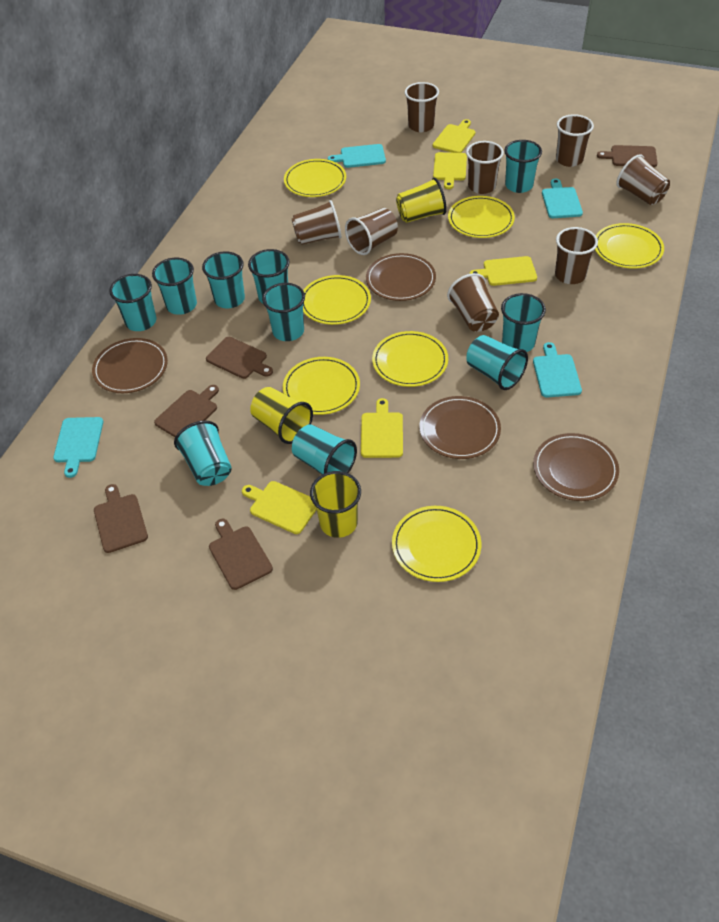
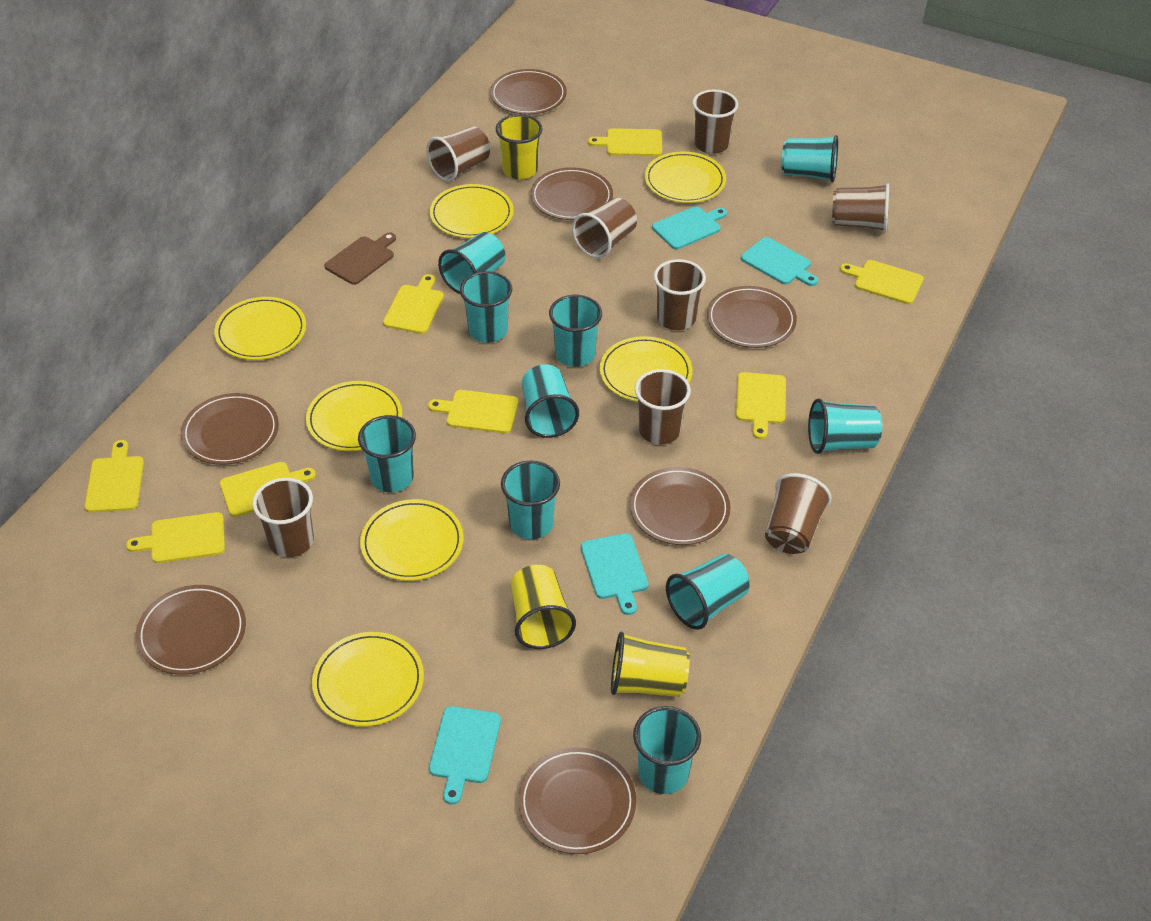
brown cutting board: [94,484,148,553] [154,385,219,437] [206,337,273,379] [209,519,273,590] [597,145,657,167] = 5 -> [324,233,396,285] = 1
brown plate: [92,338,168,393] [366,253,436,301] [419,396,501,459] [533,433,619,501] = 4 -> [136,585,246,675] [181,393,279,465] [490,69,567,115] [518,747,636,854] [530,167,613,220] [630,467,731,545] [707,286,797,348] = 7
yellow cutting board: [242,481,317,534] [361,398,403,458] [433,119,475,153] [433,152,467,189] [470,256,537,286] = 5 -> [84,440,144,513] [126,512,225,563] [220,462,316,517] [383,274,444,334] [428,390,519,434] [588,128,662,156] [736,372,786,439] [840,260,924,304] = 8

